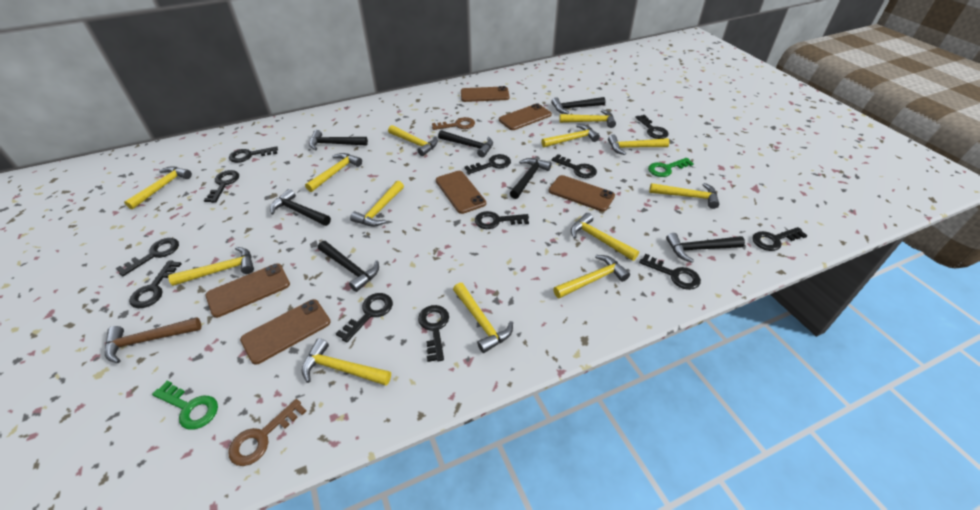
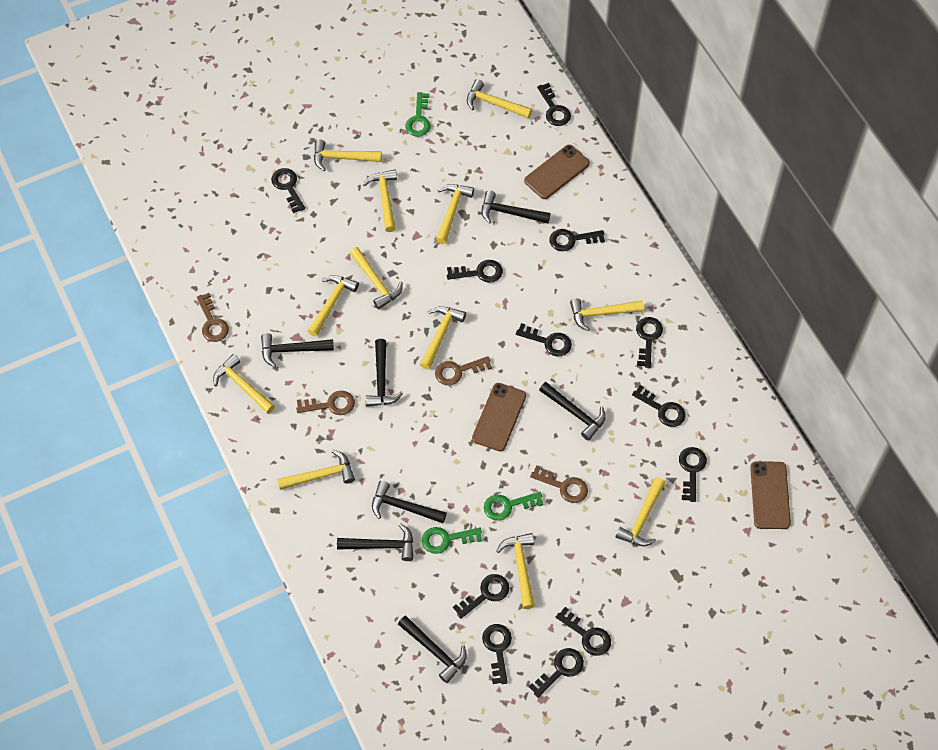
brown hammer: [105,317,201,363] = 1 -> none = 0
brown key: [228,399,306,466] [432,117,475,130] = 2 -> [197,293,229,342] [296,391,355,415] [435,356,492,385] [530,465,588,503] = 4
brown phone: [206,263,290,318] [240,299,331,365] [436,171,486,214] [461,86,510,102] [499,103,552,130] [549,175,615,212] = 6 -> [472,383,526,451] [524,145,590,199] [750,461,791,529] = 3
green key: [152,381,218,430] [648,158,694,177] = 2 -> [405,92,431,137] [422,527,482,554] [484,492,544,521] = 3
yellow hammer: [124,166,192,210] [168,247,254,286] [302,338,391,386] [305,153,362,192] [350,181,404,226] [388,125,438,156] [453,283,513,353] [541,124,600,147] [553,255,630,298] [559,110,616,128] [571,213,639,261] [608,135,669,155] [649,183,719,209] = 13 -> [213,354,275,414] [277,450,355,490] [308,275,359,337] [314,139,382,171] [350,247,403,309] [363,169,397,232] [420,306,466,370] [436,184,474,244] [467,79,532,118] [496,533,535,609] [570,298,644,331] [616,477,665,546] = 12

